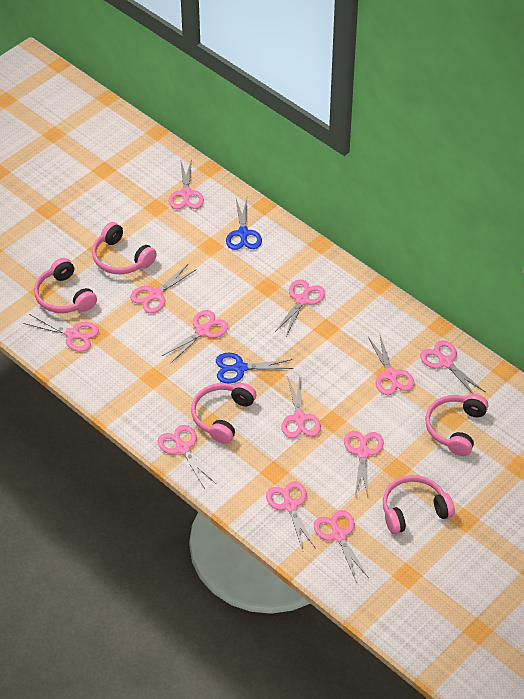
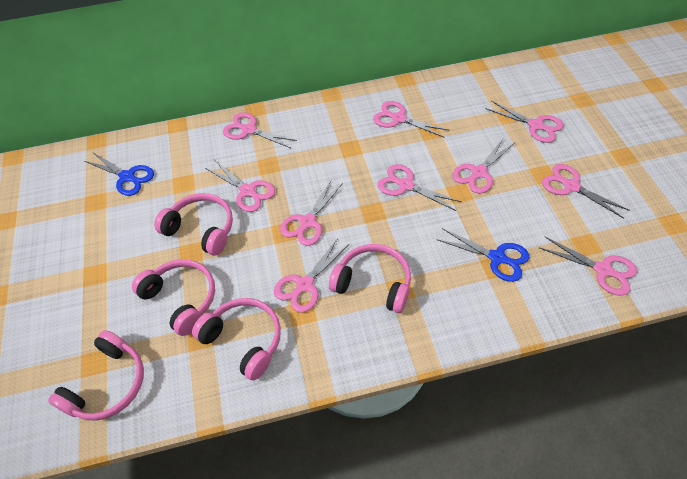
pink scissors: [23,314,99,352] [130,264,197,313] [158,425,216,489] [162,310,228,364] [169,159,204,209] [266,481,316,550] [275,279,325,336] [281,376,321,438] [314,510,369,580] [344,431,384,496] [368,335,414,395] [420,340,485,394] = 12 -> [205,160,275,212] [223,113,297,148] [274,238,348,313] [280,179,343,246] [373,101,450,138] [378,164,461,211] [452,138,515,194] [485,101,564,143] [540,237,637,296] [542,164,630,219] = 10

